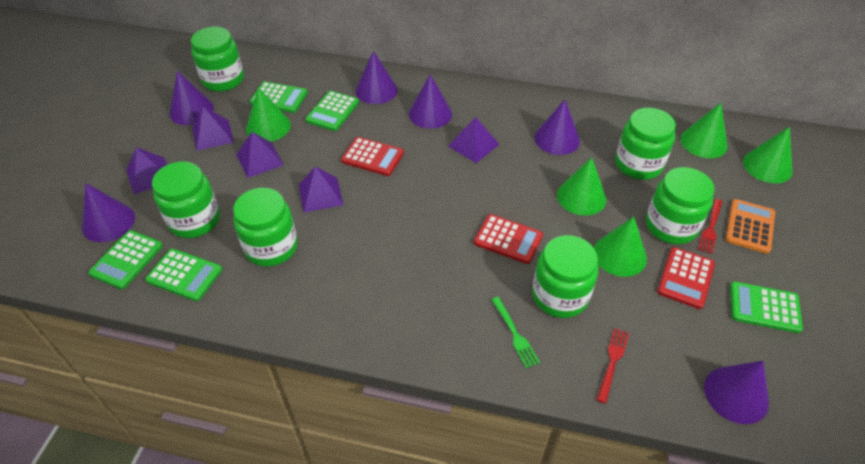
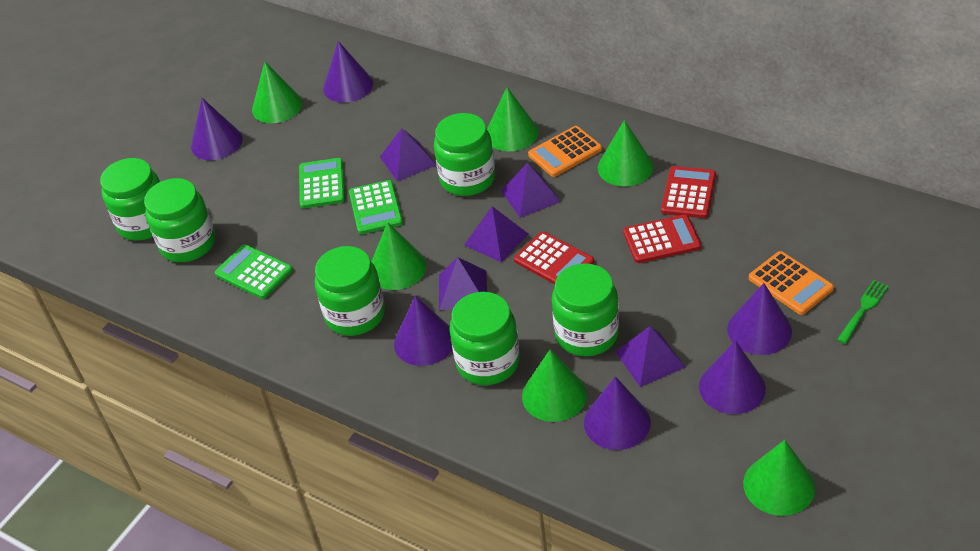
green calculator: [88,230,163,289] [145,249,222,301] [250,82,308,113] [305,91,359,131] [730,282,803,333] = 5 -> [215,244,293,299] [299,158,345,209] [349,180,403,234] = 3
green cone: [246,87,291,142] [557,157,606,216] [594,217,647,277] [680,103,727,158] [743,126,793,183] = 5 -> [252,62,302,123] [371,222,427,290] [487,87,539,151] [522,350,587,422] [598,120,654,187] [743,440,815,516] = 6
orange calculator: [726,199,775,253] = 1 -> [528,126,602,177] [749,251,834,315] = 2
red fork: [597,328,629,404] [698,199,722,254] = 2 -> none = 0

